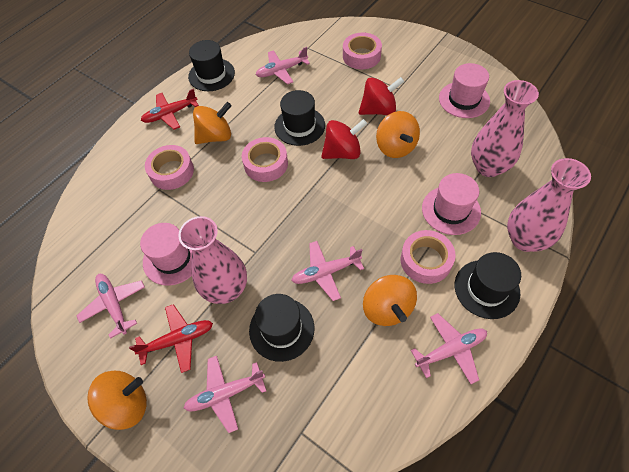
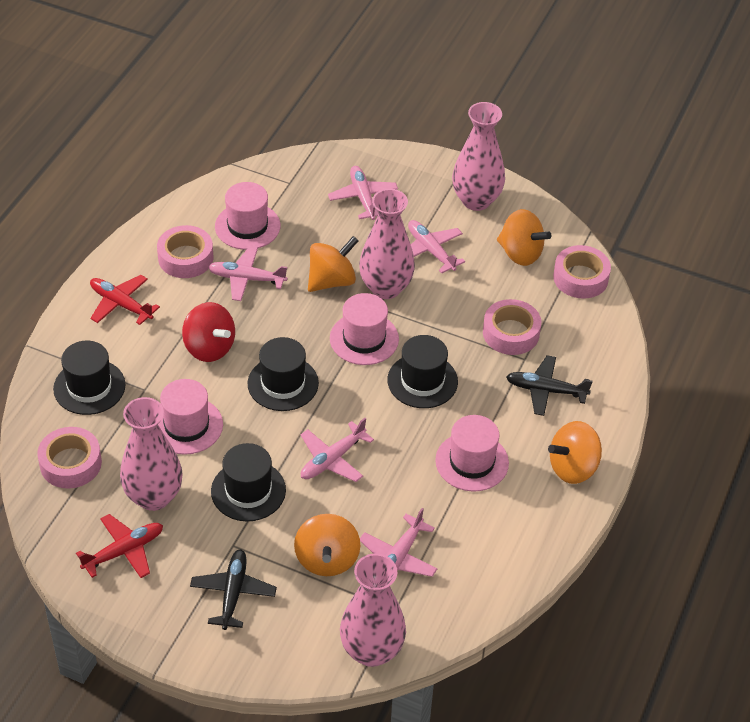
black plane: none = 0 -> [190,549,277,630] [506,355,593,416] = 2
pink hat: [140,223,192,285] [422,173,481,235] [439,63,490,118] = 3 -> [158,379,223,455] [215,182,280,250] [330,293,399,365] [435,415,509,492] = 4
pink vase: [178,216,247,304] [471,80,539,177] [507,158,591,252] = 3 -> [120,397,183,511] [340,553,406,667] [359,189,415,299] [452,102,505,211] = 4
red spinning top: [321,119,367,159] [359,77,404,115] = 2 -> [182,302,235,362] = 1

